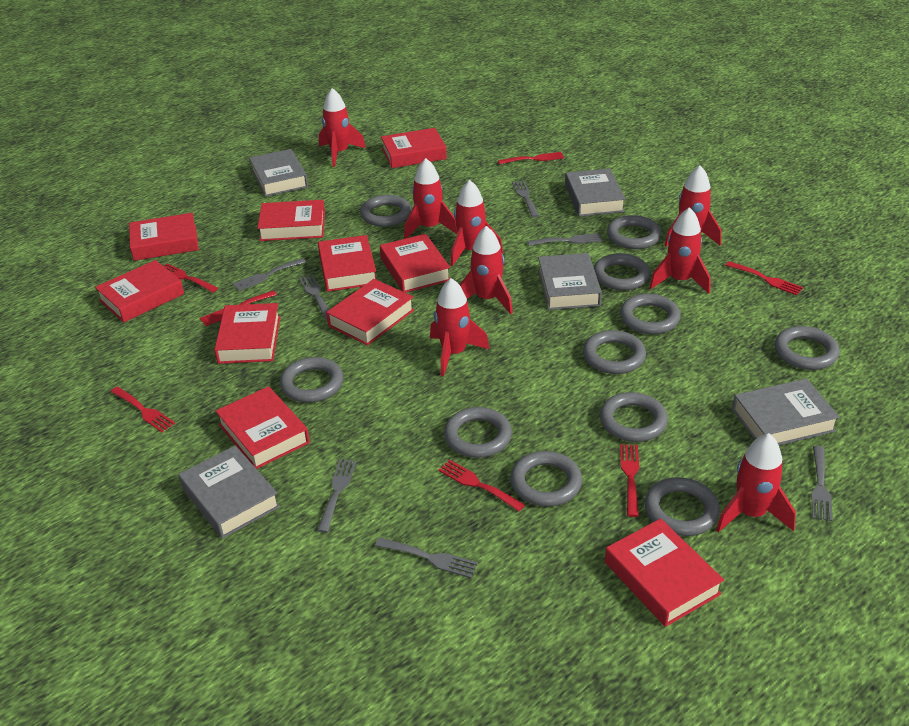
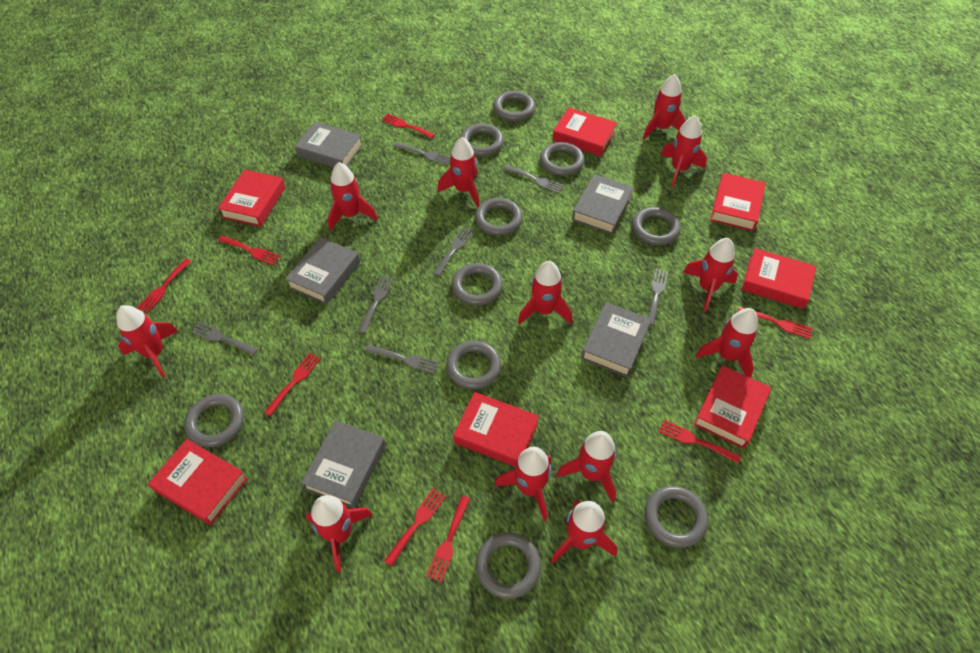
grey ring: [280,357,343,403] [360,195,411,227] [444,407,512,458] [510,451,582,506] [583,330,646,374] [594,253,650,290] [600,392,668,442] [607,215,661,249] [620,294,681,334] [645,477,720,536] [774,326,840,370] = 11 -> [184,394,244,447] [446,341,501,389] [452,263,503,306] [460,124,504,156] [475,198,522,236] [476,532,541,599] [493,91,535,121] [540,142,585,176] [632,207,680,245] [645,486,708,548] = 10
red book: [95,260,184,323] [129,213,199,261] [214,303,280,364] [215,386,310,469] [258,200,325,241] [318,235,376,292] [326,279,414,346] [380,234,450,293] [381,128,447,168] [605,518,724,627] = 10 -> [148,439,248,525] [218,170,286,227] [453,392,539,467] [553,108,617,156] [694,365,771,449] [710,173,766,231] [741,248,816,309] = 7
red fork: [110,387,175,432] [164,264,218,293] [200,290,277,326] [438,460,525,511] [498,152,564,164] [620,444,639,517] [725,261,803,295] = 7 -> [137,259,191,313] [218,236,280,265] [264,353,321,416] [381,114,435,139] [384,488,446,566] [426,496,470,583] [659,420,741,463] [738,307,812,339] = 8
red rocket: [319,88,366,167] [404,158,458,239] [430,278,490,376] [450,180,503,266] [460,226,513,314] [649,207,710,294] [664,165,721,247] [716,433,796,532] = 8 -> [116,305,178,378] [306,495,373,573] [328,162,378,231] [437,137,479,208] [494,447,551,521] [518,261,572,324] [551,500,617,563] [556,431,617,503] [642,74,686,139] [661,115,707,187] [683,238,738,312] [695,308,758,378] = 12

